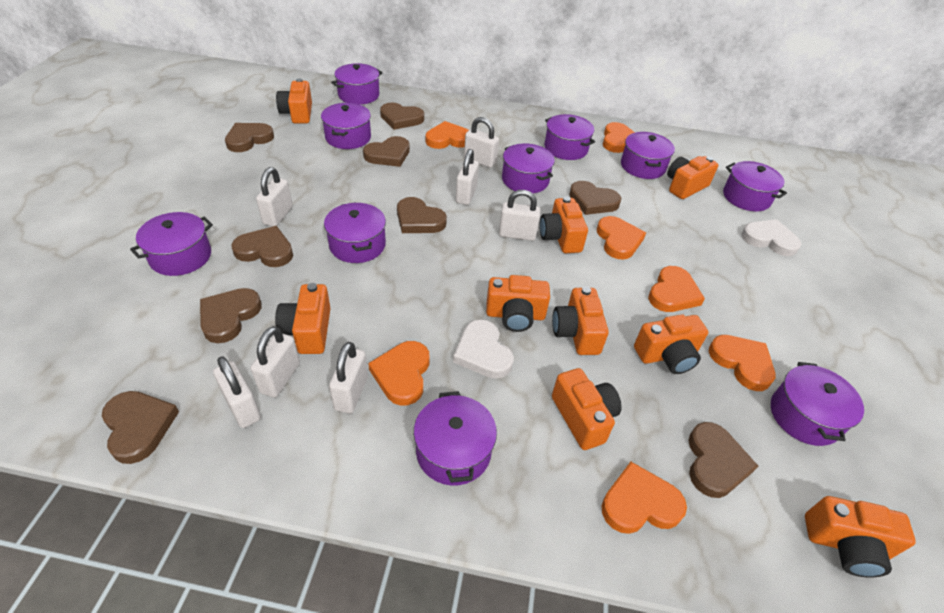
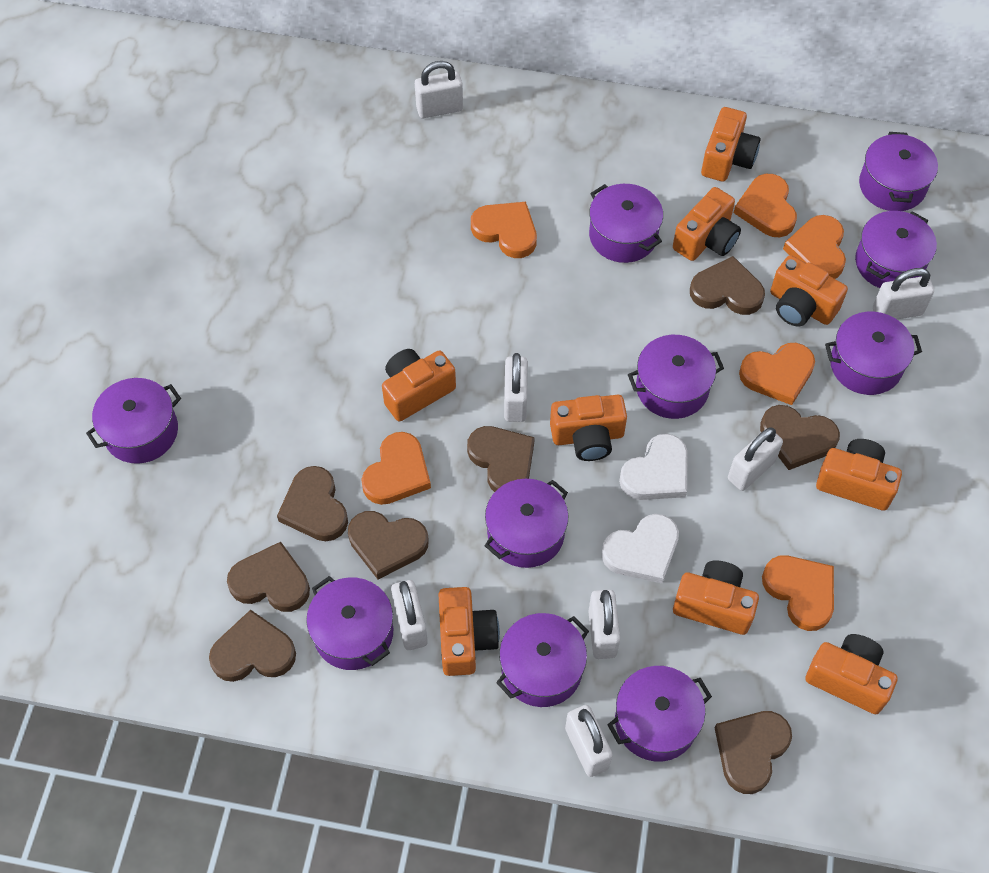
brown heart: [102,391,179,464] [200,288,262,343] [225,123,274,152] [231,226,293,267] [363,136,410,167] [380,102,424,130] [397,197,447,233] [569,181,621,215] [688,422,758,498] = 9 -> [209,610,296,682] [227,542,310,612] [277,466,348,541] [348,511,429,579] [467,426,535,492] [690,256,765,315] [715,711,792,794] [760,405,840,470] = 8
orange heart: [368,341,430,405] [426,121,469,149] [597,216,646,260] [602,462,687,534] [603,122,635,153] [648,266,705,312] [709,335,776,391] = 7 -> [361,432,431,505] [471,202,537,258] [734,174,797,237] [739,343,815,405] [762,555,834,631] [783,215,846,279] = 6

